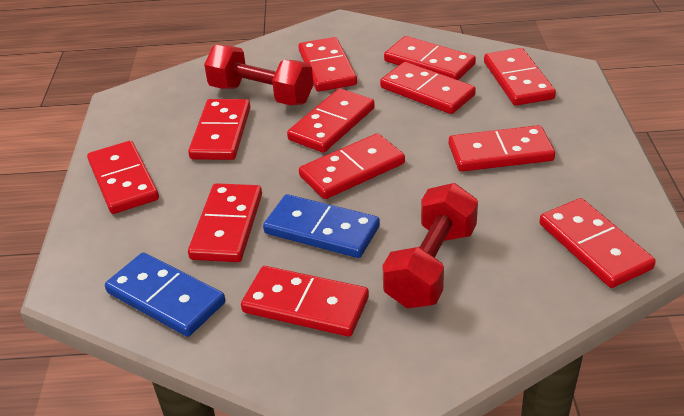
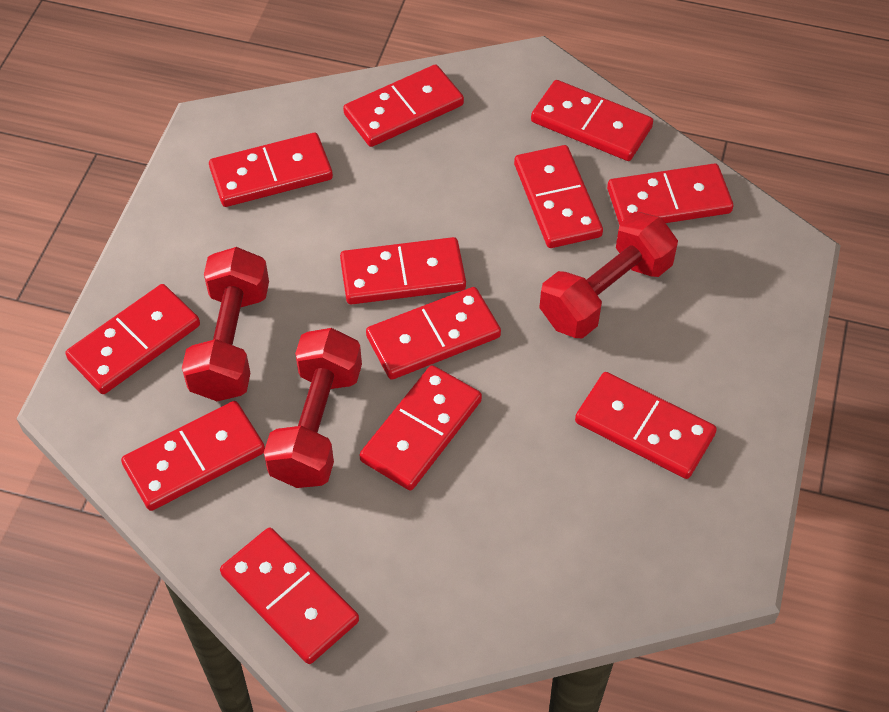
blue domino: [105,252,225,337] [263,194,380,258] = 2 -> none = 0
red dumbbell: [204,45,313,105] [382,183,478,308] = 2 -> [182,247,269,401] [264,328,362,488] [539,212,678,338] = 3

